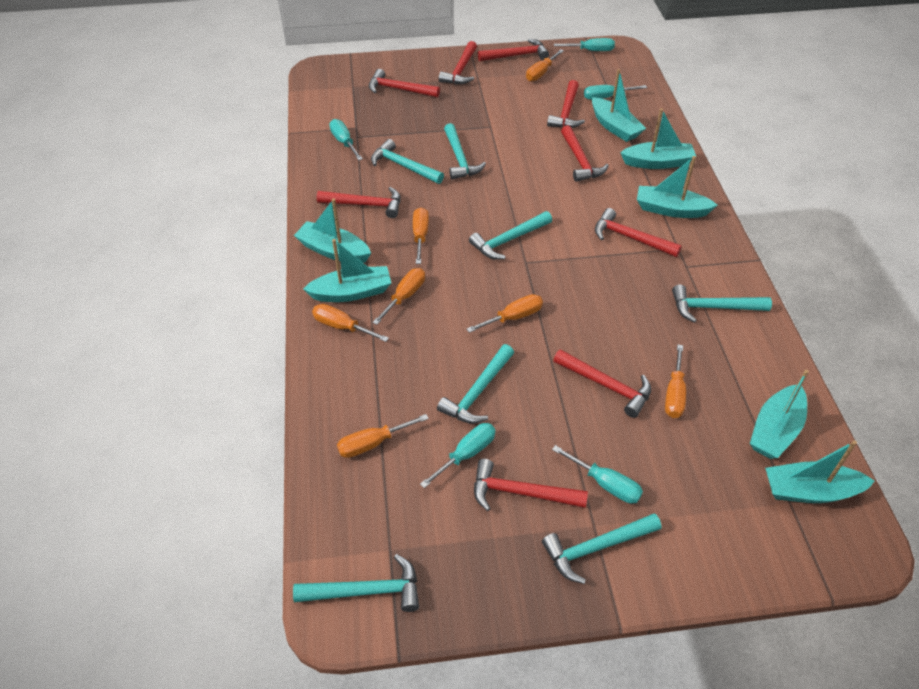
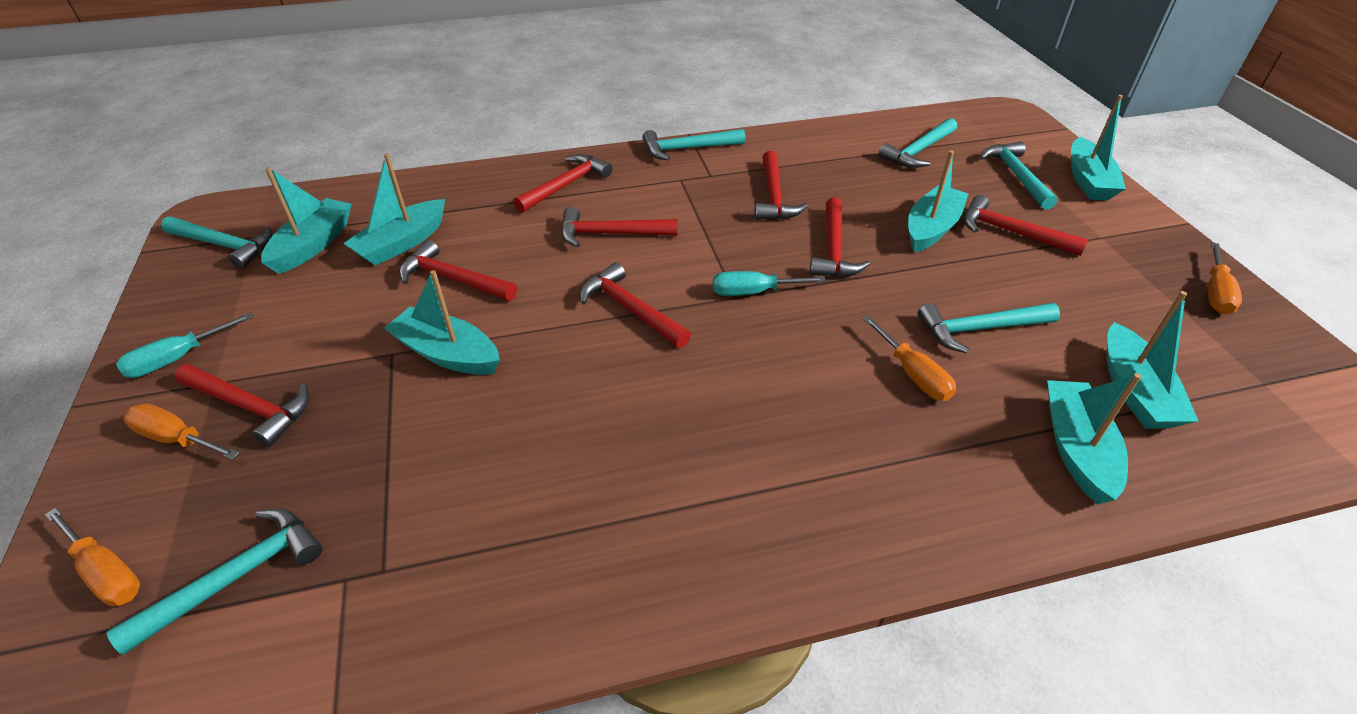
orange screwdriver: [312,304,389,342] [337,414,429,458] [372,268,425,325] [413,207,429,264] [467,294,543,333] [526,49,564,81] [665,345,686,418] = 7 -> [45,508,140,606] [124,403,240,460] [862,315,956,401] [1208,242,1242,314] = 4
red hammer: [317,187,401,218] [369,69,440,97] [439,41,477,84] [474,459,588,511] [478,39,549,61] [547,80,585,128] [553,349,651,418] [561,125,609,182] [595,208,682,257] = 9 -> [174,364,309,447] [399,240,517,301] [513,154,612,213] [561,207,678,247] [580,262,691,348] [754,151,808,220] [810,197,870,277] [964,195,1089,256] = 8
turquoise hammer: [293,554,419,612] [371,139,444,184] [437,344,514,424] [444,123,486,180] [469,211,552,259] [542,513,661,584] [672,285,772,323] = 7 -> [106,508,322,655] [161,217,273,269] [642,129,745,160] [879,118,957,168] [918,303,1060,353] [980,141,1058,210] = 6
turquoise screwdriver: [329,119,363,161] [420,423,496,488] [552,445,643,504] [554,38,615,51] [584,85,647,100] = 5 -> [116,312,254,378] [713,271,826,296] = 2

